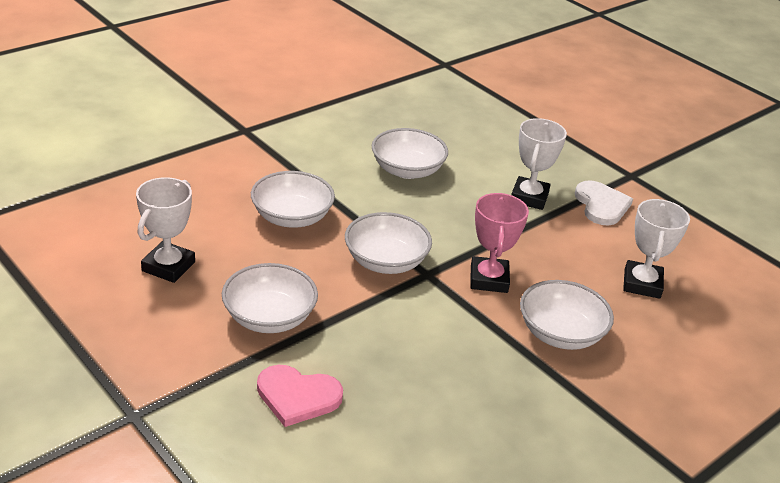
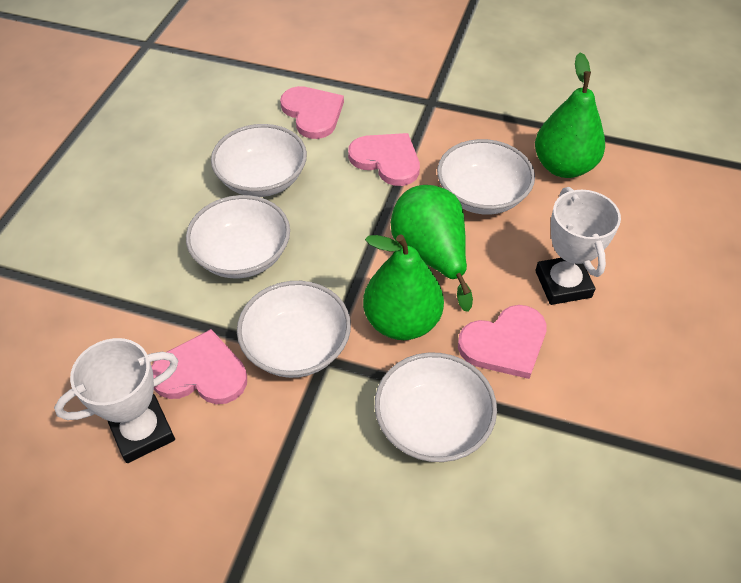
green pear: none = 0 -> [363,234,444,340] [391,185,473,312] [535,52,605,178] = 3
pink heart: [257,365,343,427] = 1 -> [151,329,247,404] [280,86,344,139] [348,133,420,186] [458,305,547,379] = 4
pink trophy: [470,193,529,293] = 1 -> none = 0
white heart: [575,180,633,225] = 1 -> none = 0
white trophy: [136,177,195,283] [511,118,567,210] [623,199,690,299] = 3 -> [54,338,178,463] [535,187,621,305] = 2

